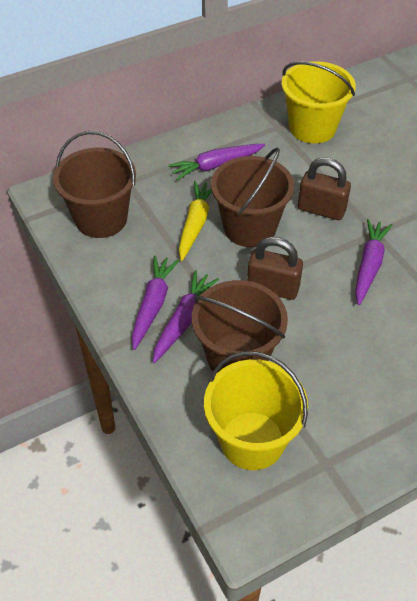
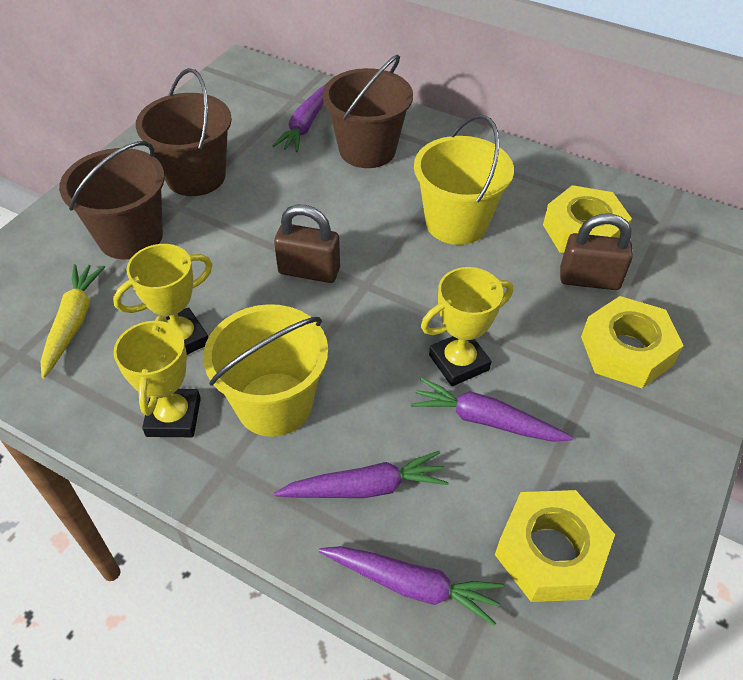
yellow nut: none = 0 -> [495,490,615,602] [543,185,632,253] [581,296,684,388] = 3
yellow trophy: none = 0 -> [113,244,212,355] [113,316,201,437] [421,267,513,386] = 3

